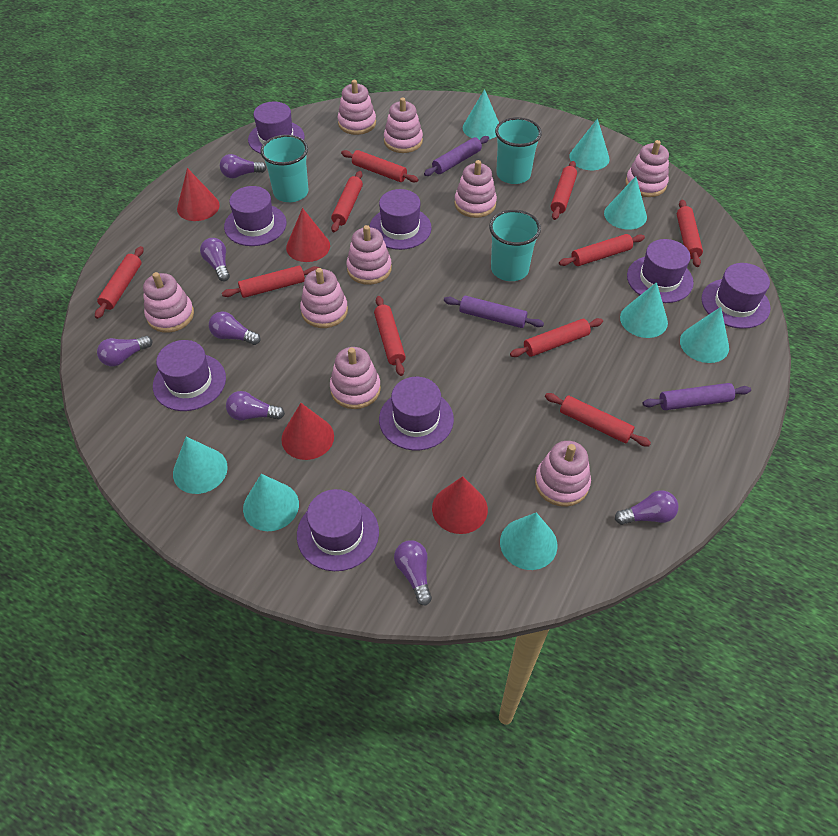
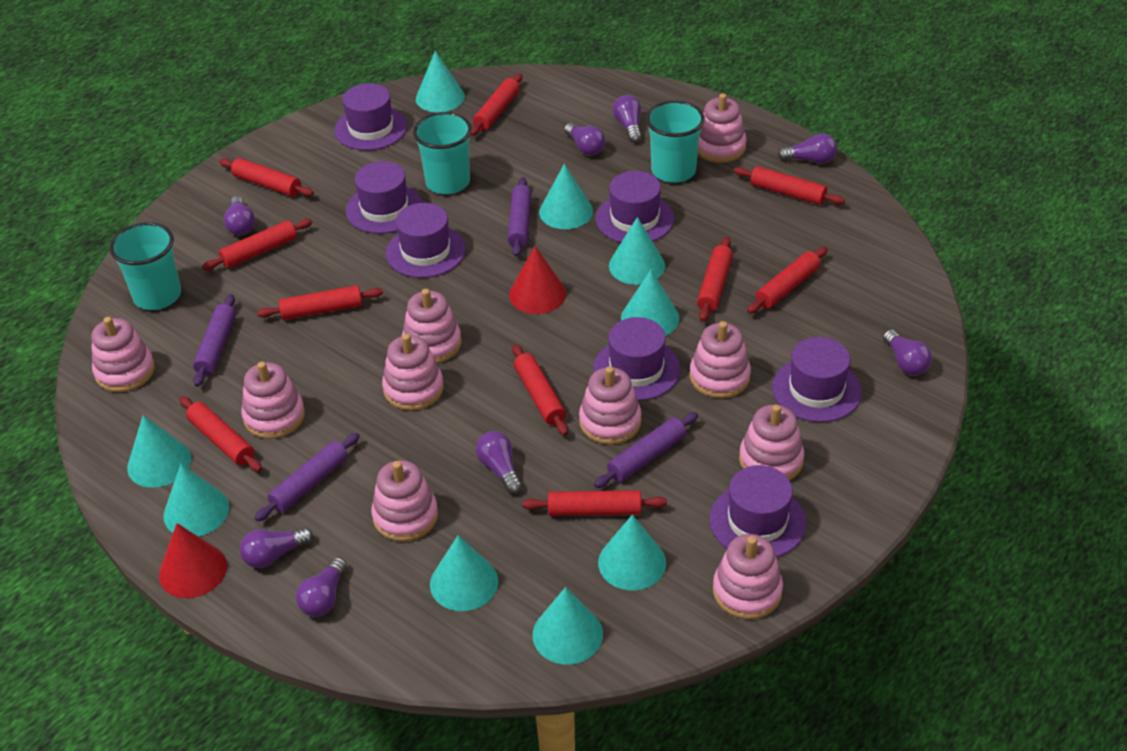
pink stacking toy: [143,272,194,333] [300,268,348,328] [330,347,381,409] [338,80,376,135] [346,225,392,285] [384,97,423,153] [454,160,497,218] [535,441,591,507] [626,140,669,197] = 9 -> [91,317,155,392] [241,361,305,439] [371,460,438,542] [382,334,444,411] [402,289,462,363] [579,366,642,445] [689,321,751,398] [698,93,747,163] [713,534,783,619] [739,404,804,481] = 10
purple hat: [153,340,226,411] [224,186,286,246] [248,102,305,154] [297,489,379,571] [369,189,432,250] [379,377,454,450] [627,239,694,303] [701,263,770,329] = 8 -> [334,83,407,150] [346,161,423,234] [386,203,466,278] [593,317,680,401] [596,171,674,243] [709,465,806,557] [772,337,862,422] = 7
purple light bulb: [97,336,152,366] [200,238,230,281] [209,312,260,345] [220,154,267,178] [226,391,285,421] [394,540,432,605] [615,490,678,525] = 7 -> [224,196,255,235] [240,527,313,568] [296,557,347,617] [476,431,522,494] [564,123,605,155] [613,95,641,143] [777,133,837,164] [883,330,932,375] = 8
purple rolling pin: [424,136,489,176] [444,296,544,328] [643,383,751,410] = 3 -> [193,294,236,387] [255,433,360,522] [508,177,532,257] [594,412,698,488] = 4
red cone: [177,168,220,221] [281,403,334,460] [286,208,330,262] [432,476,488,534] = 4 -> [159,523,227,598] [509,246,566,314] = 2
turquoise cone: [173,437,228,494] [243,474,299,531] [463,89,499,140] [500,512,558,570] [569,118,610,170] [604,176,647,230] [620,282,668,338] [680,307,729,363] = 8 -> [127,415,191,488] [163,464,229,536] [416,51,465,112] [430,535,498,611] [532,587,603,664] [539,163,593,229] [598,515,666,590] [609,217,665,285] [621,270,679,336] = 9

